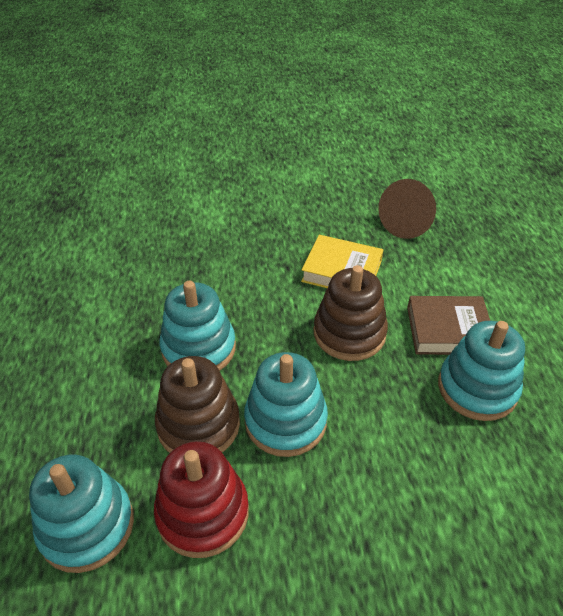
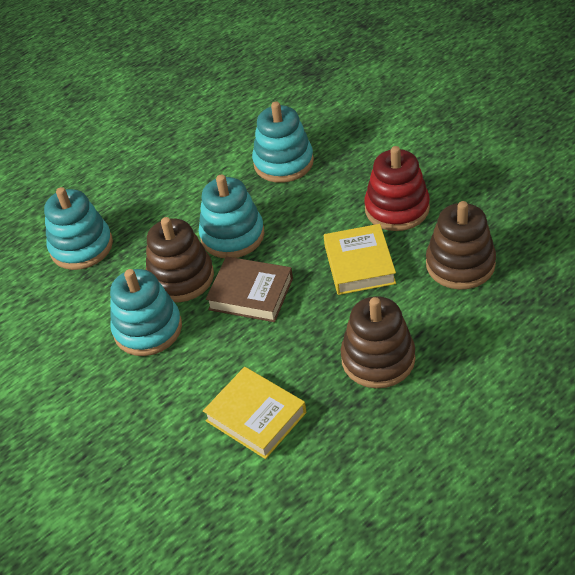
brown cone: [378,179,436,239] = 1 -> none = 0
brown stacking toy: [155,356,240,453] [314,265,388,361] = 2 -> [146,217,214,302] [341,296,415,388] [426,201,496,290] = 3
yellow book: [301,235,383,288] = 1 -> [203,367,306,459] [324,224,396,295] = 2

